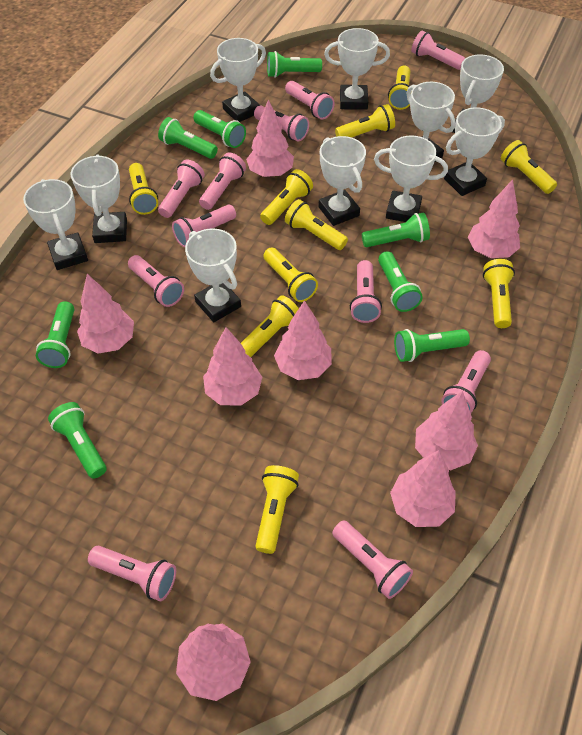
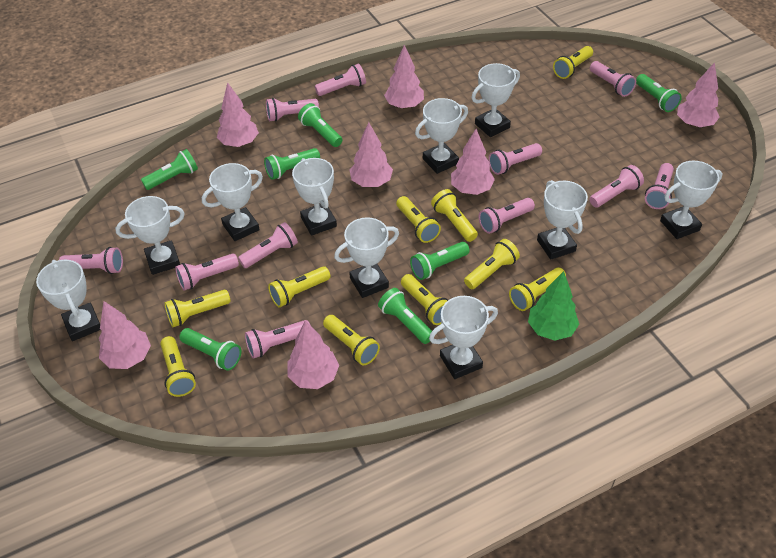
green flashlight: [36,301,74,368] [48,402,107,479] [158,117,218,159] [193,110,246,148] [267,51,322,78] [362,213,430,247] [378,251,423,312] [394,329,470,362] = 8 -> [141,149,198,190] [179,328,241,371] [264,148,320,180] [298,103,342,147] [378,288,432,344] [410,242,470,280] [636,74,682,112] = 7
green tree: none = 0 -> [528,271,579,341] = 1
pink tree: [77,274,134,353] [176,624,251,701] [203,327,262,406] [246,99,294,177] [274,300,332,380] [390,450,456,527] [415,391,478,470] [468,179,520,258] = 8 -> [99,301,151,369] [217,82,259,147] [288,320,339,389] [350,122,393,187] [384,45,424,109] [451,129,495,195] [677,62,720,128] = 7

